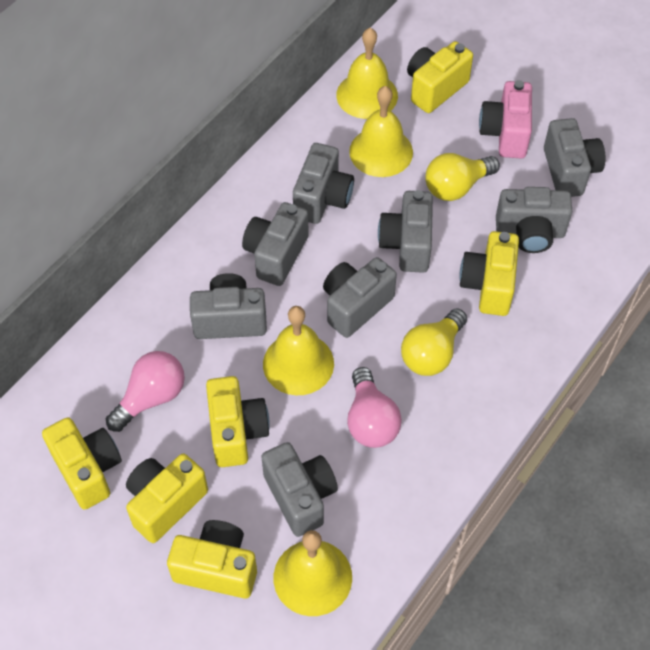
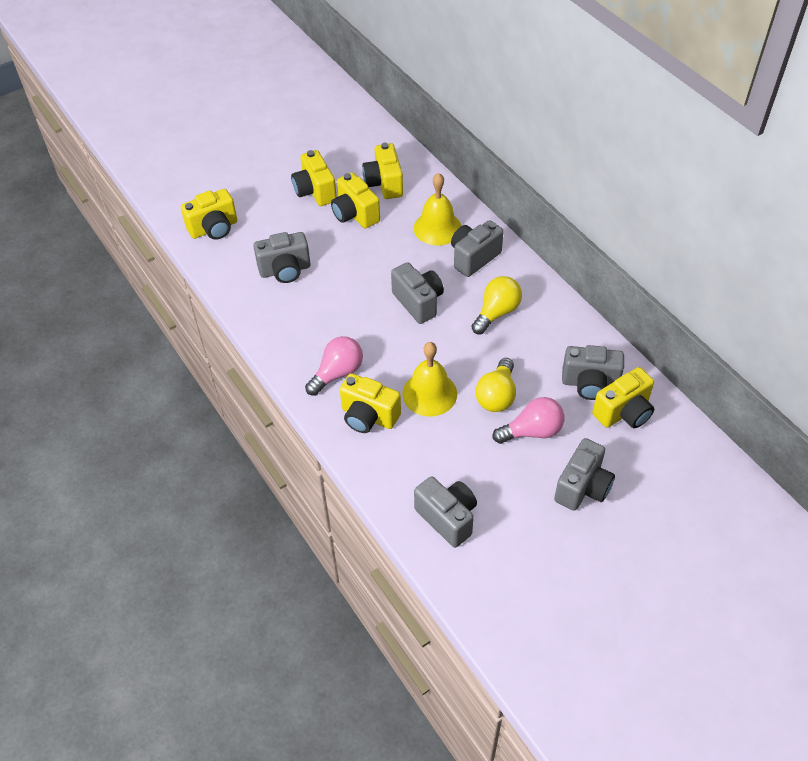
grey camera: [190,273,267,339] [242,202,309,286] [261,442,338,537] [293,143,354,224] [323,257,397,338] [378,190,433,273] [496,187,572,253] [544,118,605,197] = 8 -> [253,232,310,283] [391,262,444,324] [414,476,477,548] [451,220,504,277] [554,438,615,511] [562,345,624,400] = 6
pink camera: [479,80,532,158] = 1 -> none = 0
yellow bell: [263,306,334,395] [274,530,352,616] [336,28,398,119] [349,86,413,177] = 4 -> [402,342,457,417] [414,173,461,246] = 2

